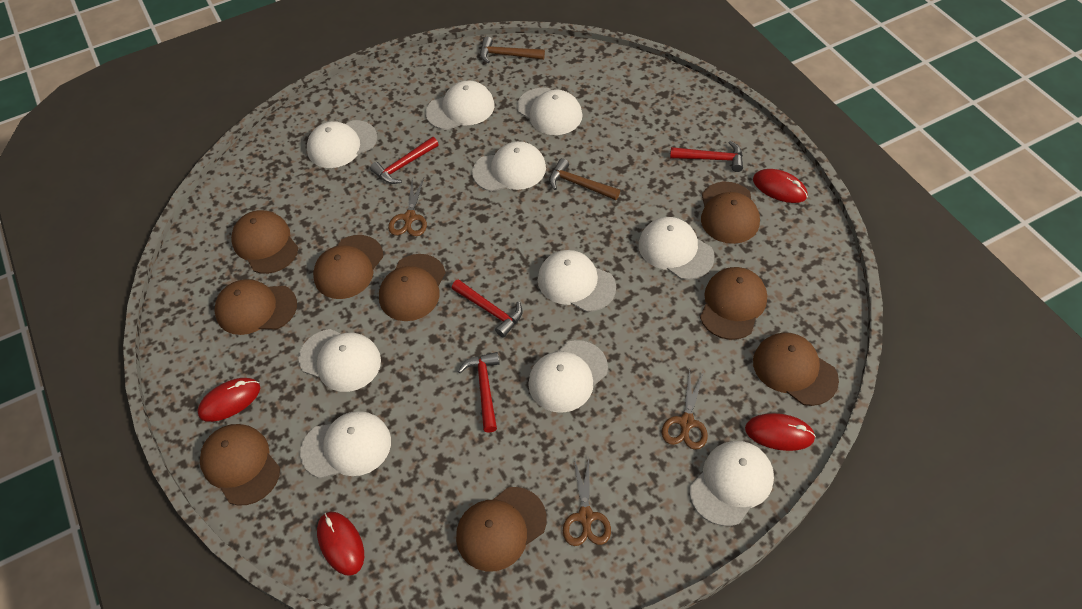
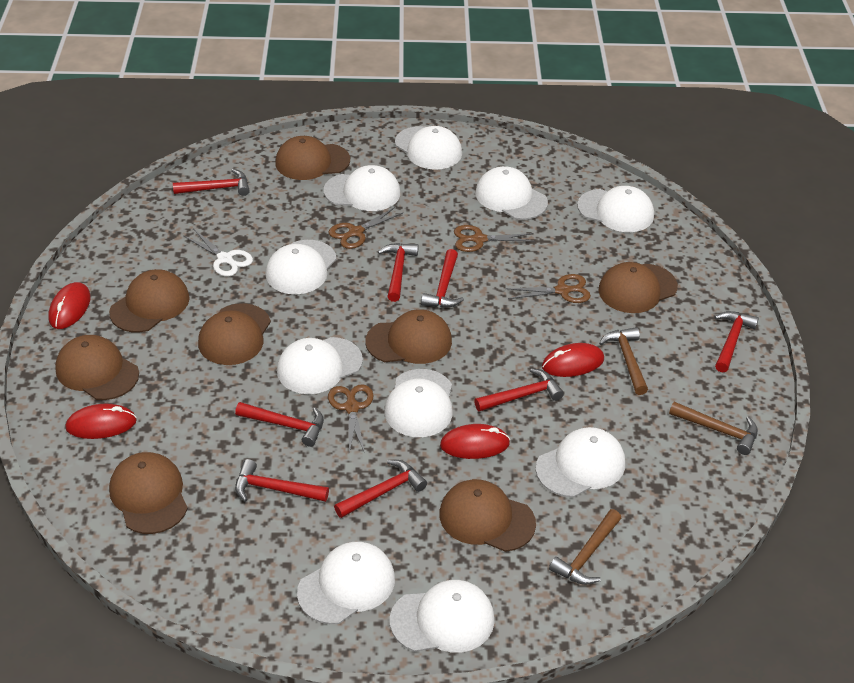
brown cap: [200,424,280,506] [214,279,297,335] [231,210,298,274] [313,235,383,299] [379,254,446,321] [456,487,547,571] [700,267,767,340] [701,182,760,244] [753,332,839,406] = 9 -> [55,335,139,400] [109,269,190,332] [109,452,188,534] [198,303,271,365] [275,136,350,180] [365,309,452,364] [439,479,536,552] [599,262,678,313] = 8
brown hammer: [480,37,545,63] [549,158,620,200] = 2 -> [549,509,621,585] [599,327,648,395] [669,402,758,455] = 3
brown scissors: [388,178,427,236] [563,458,611,546] [662,370,708,450] = 3 -> [328,207,403,249] [328,384,374,454] [454,225,535,252] [505,274,591,303] = 4
red hammer: [370,137,439,184] [451,279,522,338] [458,352,500,433] [670,141,743,172] = 4 -> [173,169,250,196] [235,402,324,447] [235,459,329,502] [334,460,427,518] [378,243,419,302] [421,249,464,308] [474,368,564,412] [714,311,759,373] = 8
white scissors: none = 0 -> [184,229,253,277] = 1

